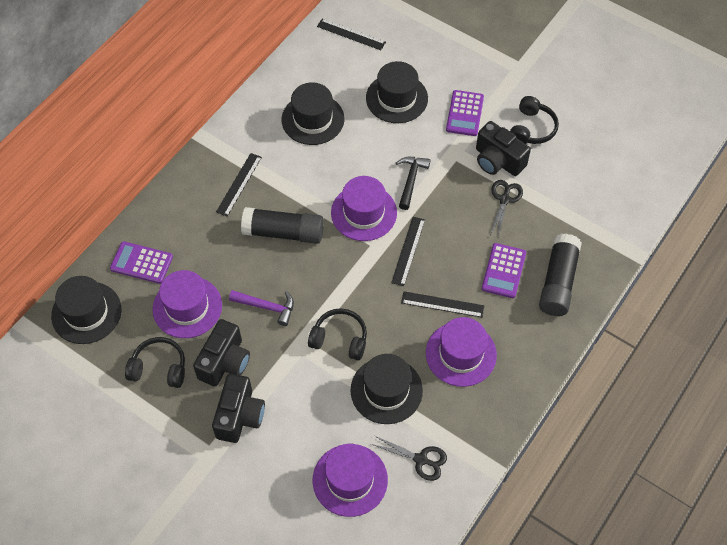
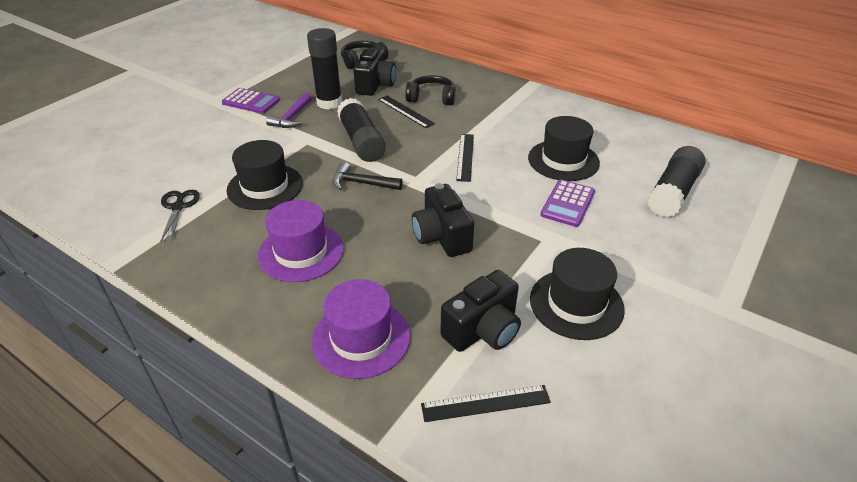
black glue stick: [241,207,324,244] [539,233,582,316] = 2 -> [307,28,342,110] [337,98,386,162] [647,146,706,217] = 3
black hat: [51,276,121,344] [282,82,345,145] [350,354,423,424] [366,61,428,123] = 4 -> [227,140,303,210] [528,116,600,181] [530,248,624,340] = 3
black headphones: [125,337,185,388] [308,308,367,361] [510,96,559,144] = 3 -> [341,41,388,69] [405,75,455,105] = 2
black ruler: [216,153,262,217] [317,18,386,50] [391,217,425,286] [401,291,484,317] = 4 -> [378,95,435,128] [421,385,551,422] [456,134,474,182] = 3
black scissors: [371,436,447,481] [490,180,523,237] = 2 -> [160,190,200,243] = 1
purple calculator: [110,241,173,284] [446,90,484,136] [482,243,526,298] = 3 -> [222,88,280,114] [541,179,595,227] = 2
purple hat: [152,270,222,338] [313,444,388,517] [331,176,397,241] [426,317,497,387] = 4 -> [258,200,344,282] [312,279,411,379] = 2

